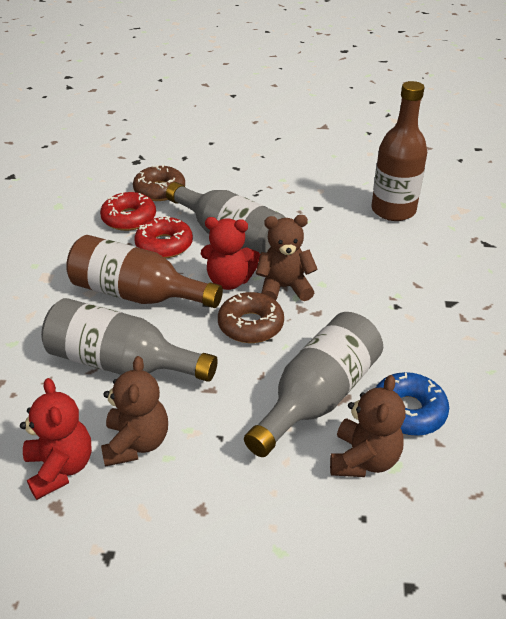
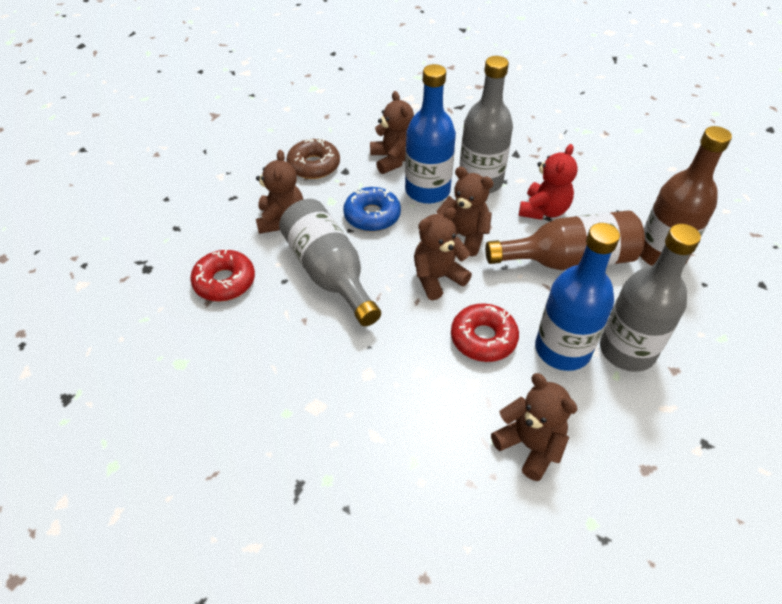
blue bottle: none = 0 -> [405,64,456,204] [535,223,620,371] = 2
brown donut: [133,165,185,201] [218,292,284,343] = 2 -> [286,138,340,179] = 1
brown teddy bear: [101,356,168,467] [256,215,318,301] [330,375,405,477] = 3 -> [256,150,303,234] [370,91,414,174] [414,207,472,300] [436,167,494,256] [491,373,577,481] = 5
red teddy bear: [20,378,92,500] [201,217,260,290] = 2 -> [519,144,578,220] = 1

